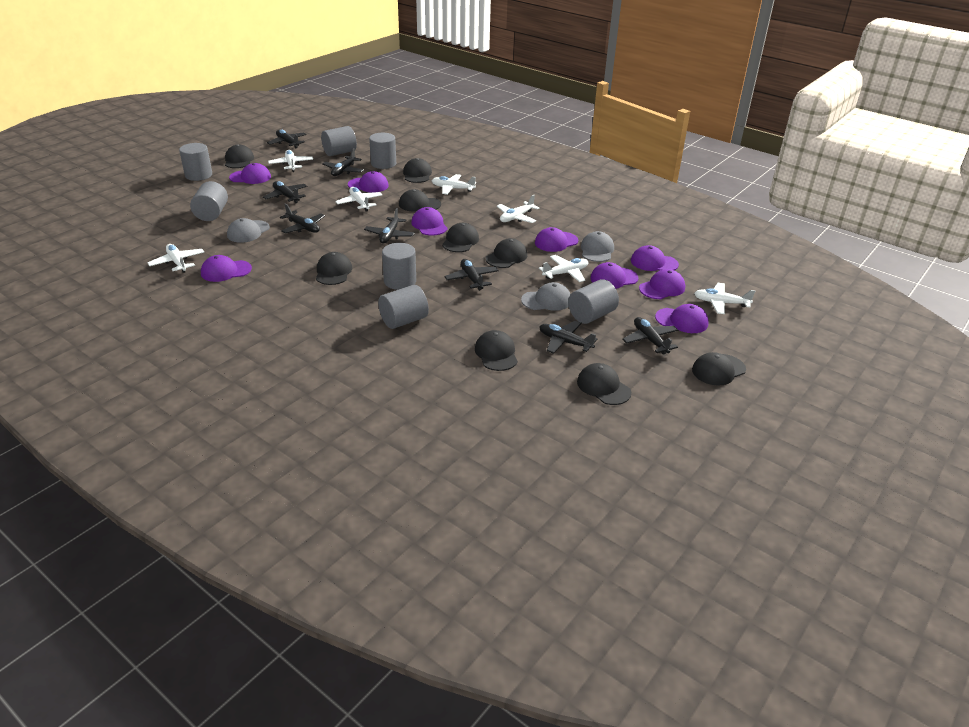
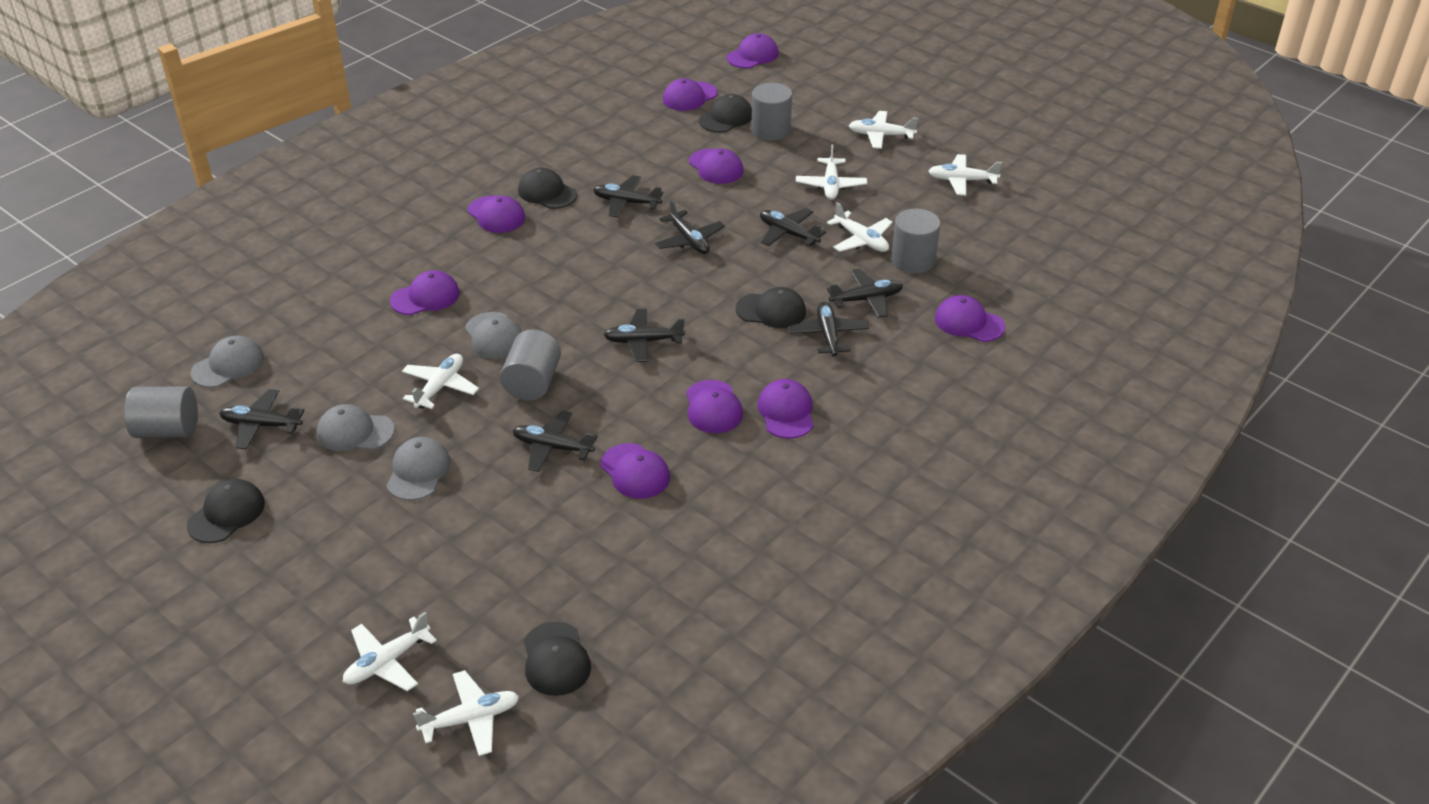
black cap: [225,144,254,168] [316,252,352,285] [399,189,441,212] [403,158,432,183] [442,223,479,252] [475,330,518,371] [486,238,527,268] [577,363,631,405] [692,352,746,386] = 9 -> [187,479,265,543] [518,168,577,209] [524,622,591,696] [699,94,752,133] [736,287,806,328] = 5
grey cap: [227,218,270,243] [521,282,571,311] [581,231,614,262] = 3 -> [191,336,264,388] [317,404,395,451] [386,437,451,500] [465,312,522,359] = 4
grey cylinder: [179,143,212,181] [190,181,228,221] [321,126,357,156] [369,133,396,169] [378,285,429,329] [382,243,416,290] [568,279,619,324] = 7 -> [124,386,198,438] [500,330,561,401] [751,83,792,141] [891,209,940,274] = 4

